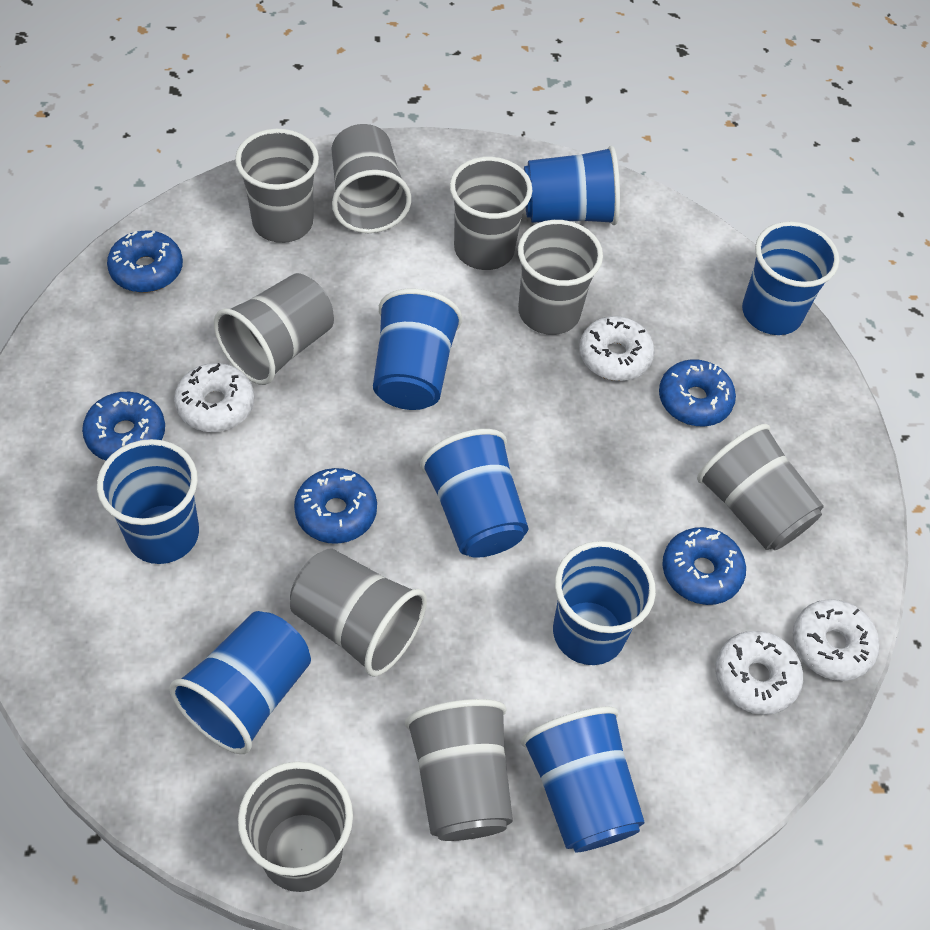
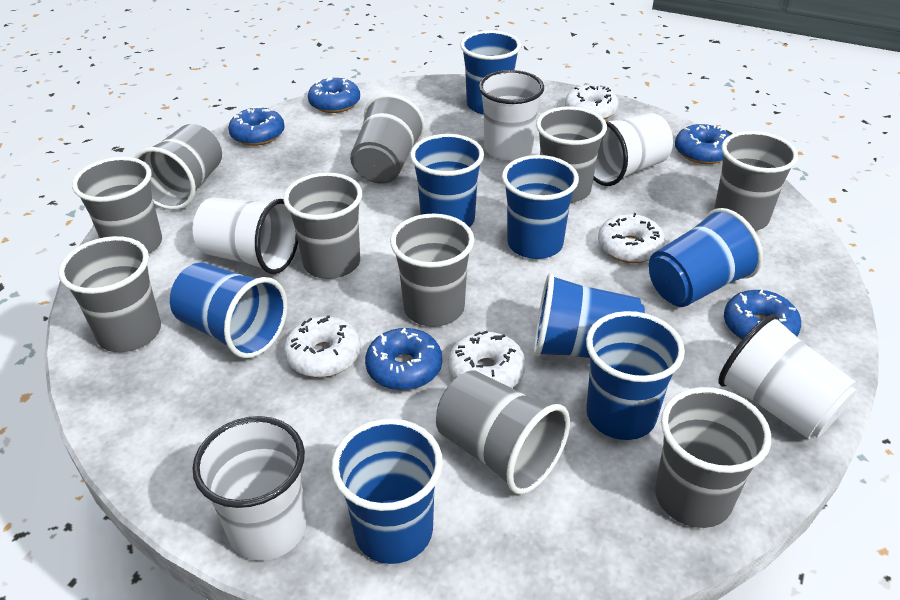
grey cup: [214,273,334,385] [235,129,319,243] [238,761,353,892] [290,548,427,677] [332,124,411,233] [405,699,513,841] [450,157,533,270] [518,220,603,335] [697,424,824,550] = 9 -> [58,236,161,352] [72,157,162,254] [134,124,222,210] [283,172,362,279] [350,94,425,184] [390,214,474,327] [436,370,570,495] [536,106,607,203] [655,387,771,528] [714,131,798,231] = 10
white cup: none = 0 -> [192,416,307,561] [193,198,298,274] [479,70,544,161] [593,113,673,186] [718,314,857,439] = 5

